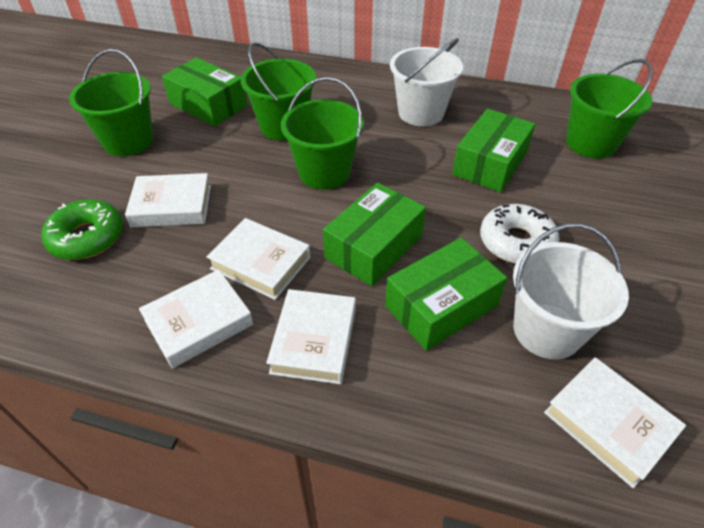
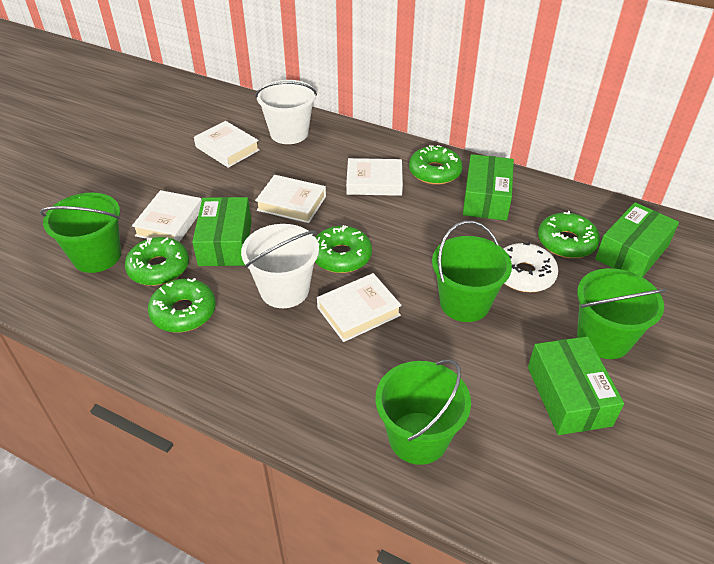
green donut: [41,199,123,260] = 1 -> [125,237,189,286] [148,278,216,332] [315,225,372,273] [409,145,463,185] [538,211,600,258] = 5

